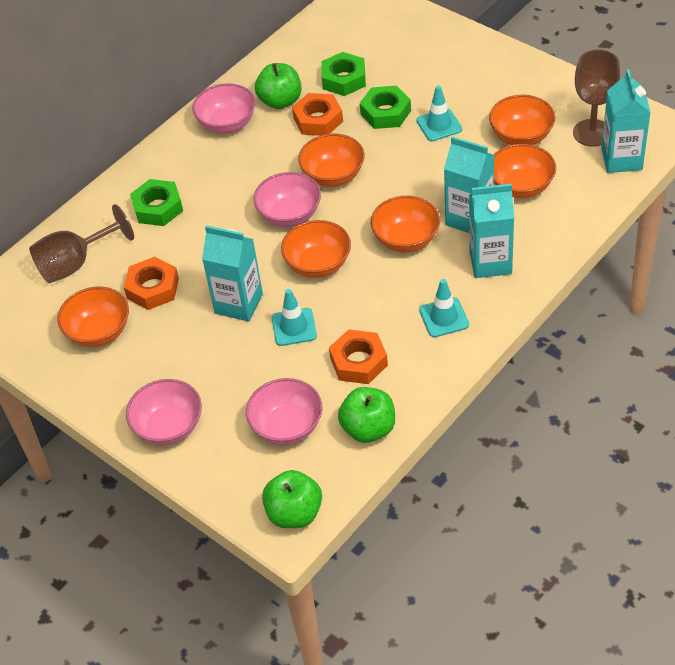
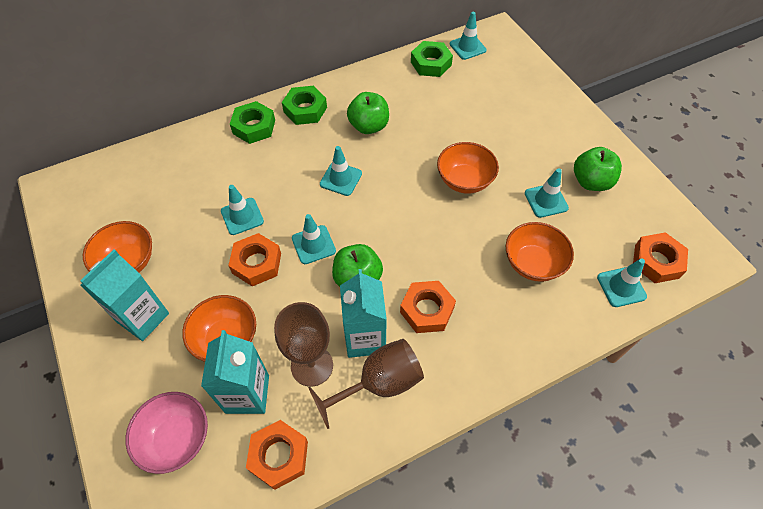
orange bowl: [57,287,129,347] [281,220,351,278] [298,134,365,187] [371,196,440,252] [489,95,556,145] [494,144,556,198] = 6 -> [83,221,152,273] [182,295,256,362] [437,142,499,194] [506,222,574,282] = 4
orange nut: [124,257,179,310] [292,93,343,136] [329,329,388,384] = 3 -> [228,233,281,286] [246,420,308,490] [400,281,456,333] [633,232,688,283] = 4
pink bowl: [126,379,202,445] [192,83,256,134] [246,378,322,445] [253,172,321,227] = 4 -> [125,392,208,474] = 1
turquoise carton: [202,225,263,322] [444,136,494,233] [469,184,514,278] [601,69,651,173] = 4 -> [80,250,169,341] [201,330,269,414] [340,269,387,358] = 3
turquoise traffic cone: [272,289,317,346] [416,85,462,141] [419,279,469,337] = 3 -> [221,185,264,235] [292,214,336,264] [320,146,362,196] [450,12,487,60] [525,168,569,218] [597,258,647,307] = 6

